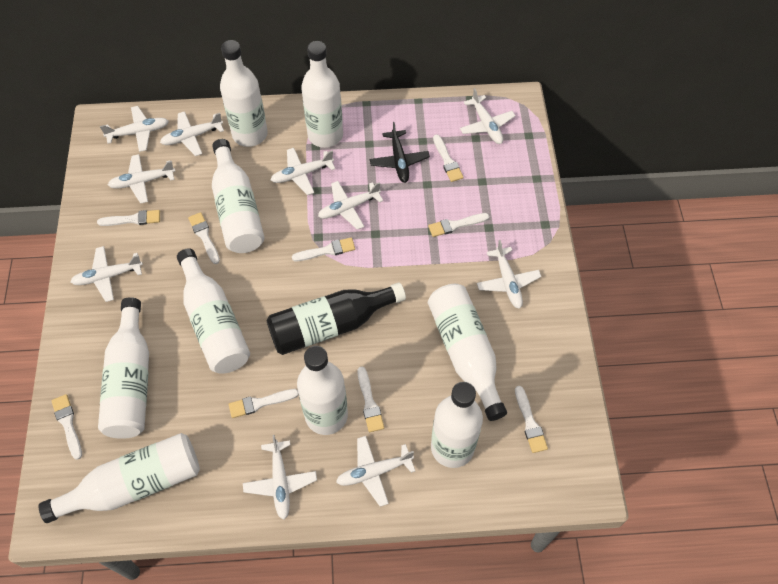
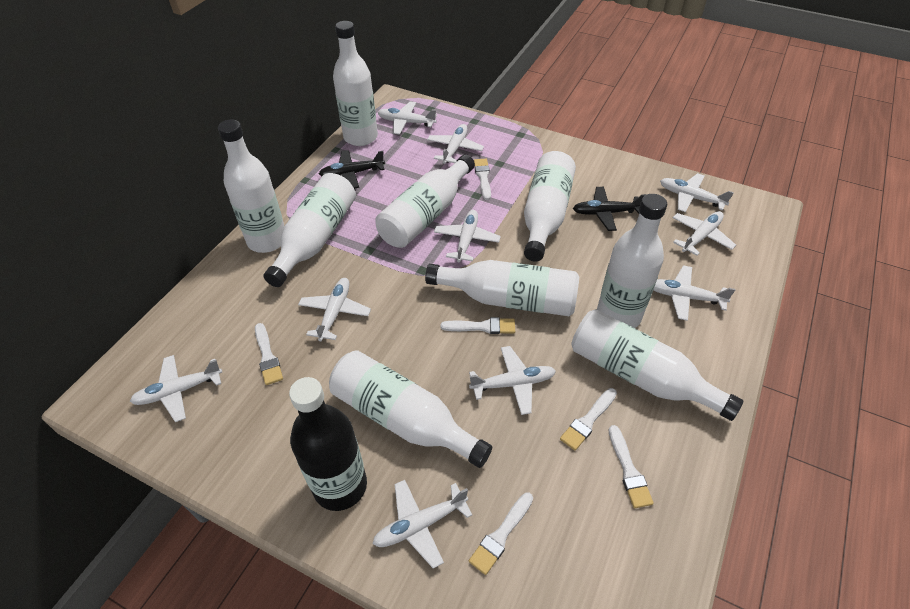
black plane: [370,122,430,183] = 1 -> [319,150,385,189] [573,187,647,231] = 2
white brush: [51,394,82,460] [97,210,160,226] [188,212,220,264] [229,389,299,418] [292,237,355,261] [357,367,384,432] [428,213,489,237] [433,134,464,182] [515,386,548,453] = 9 -> [255,323,283,385] [441,317,515,334] [469,492,533,575] [474,159,491,200] [560,388,617,450] [609,425,654,508] = 6

